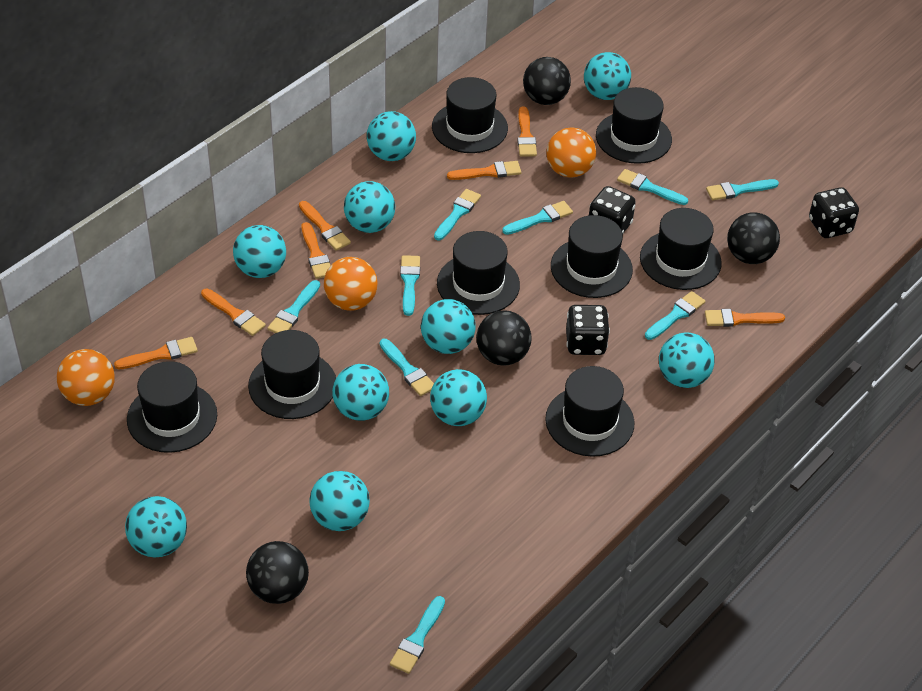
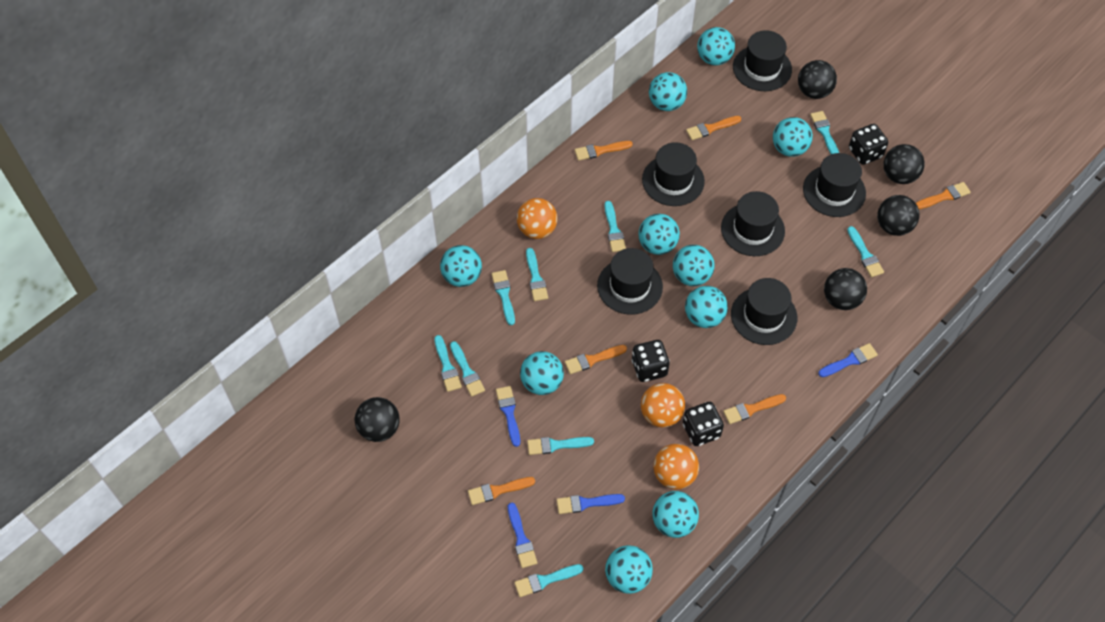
black ball: [246,541,309,604] [476,310,532,366] [523,57,571,105] [727,212,780,264] = 4 -> [355,397,400,442] [798,60,837,99] [824,268,867,310] [877,195,920,236] [883,144,925,184] = 5
black hat: [127,361,217,453] [248,330,336,419] [432,77,508,153] [437,231,520,315] [545,366,634,457] [551,215,633,298] [596,87,672,164] [640,208,722,290] = 8 -> [597,248,663,315] [642,142,705,206] [721,191,785,256] [731,278,797,345] [733,30,792,91] [803,153,866,217] = 6
blue brush: none = 0 -> [496,386,520,447] [508,503,537,568] [557,494,625,514] [818,343,878,377] = 4
orange brush: [114,337,198,369] [201,289,266,336] [299,201,351,251] [302,222,331,279] [447,161,521,180] [517,107,537,156] [705,309,785,327] = 7 -> [468,477,535,505] [565,345,627,374] [575,141,633,161] [686,116,741,140] [723,394,786,424] [916,182,971,209] = 6

